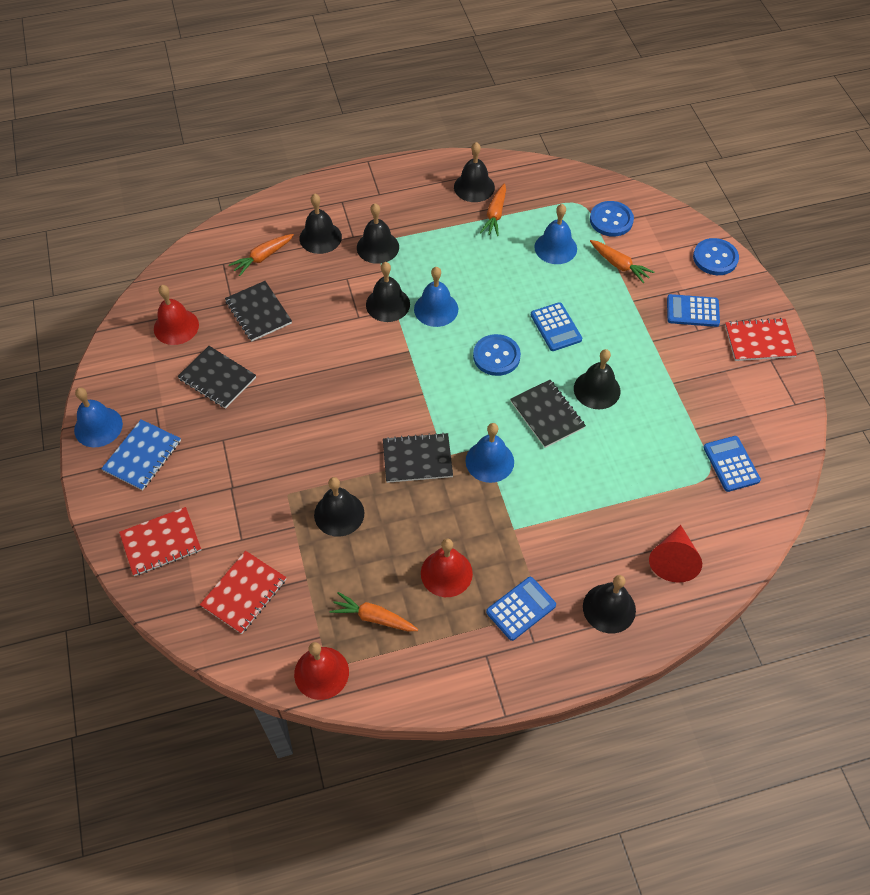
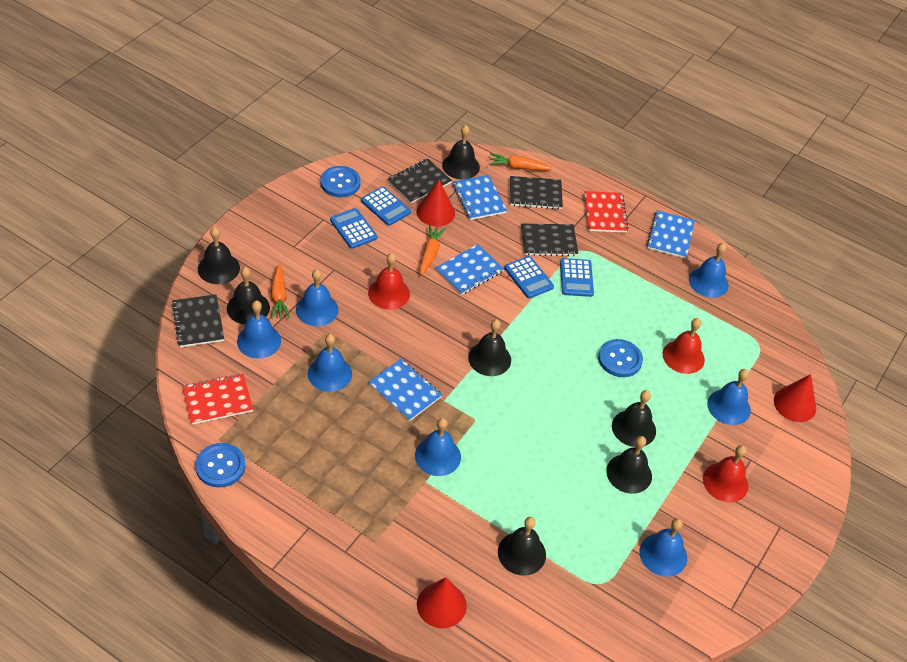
blue bell: [74,388,123,447] [414,267,458,327] [466,423,514,483] [534,204,577,264] = 4 -> [237,301,281,359] [296,269,338,326] [308,334,352,392] [415,418,461,476] [639,518,687,577] [689,243,729,298] [707,369,751,425] = 7
blue notebook: [101,419,181,491] = 1 -> [368,359,443,421] [436,244,504,295] [452,175,507,220] [647,210,695,258] = 4
orange carrot: [229,234,294,276] [330,592,418,631] [480,183,506,236] [590,240,654,284] = 4 -> [271,263,290,319] [420,224,446,275] [489,153,552,171] = 3
red cone: [649,525,702,582] = 1 -> [417,180,455,226] [417,577,467,628] [774,374,816,422] = 3
red notebook: [119,507,201,576] [200,551,286,634] [725,318,797,361] = 3 -> [182,373,253,425] [584,191,629,233] = 2

